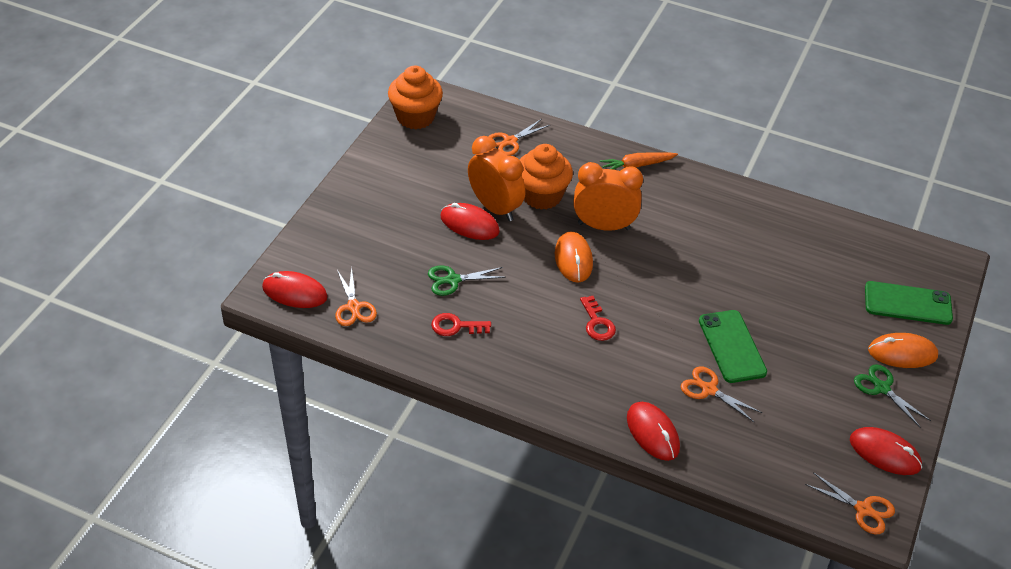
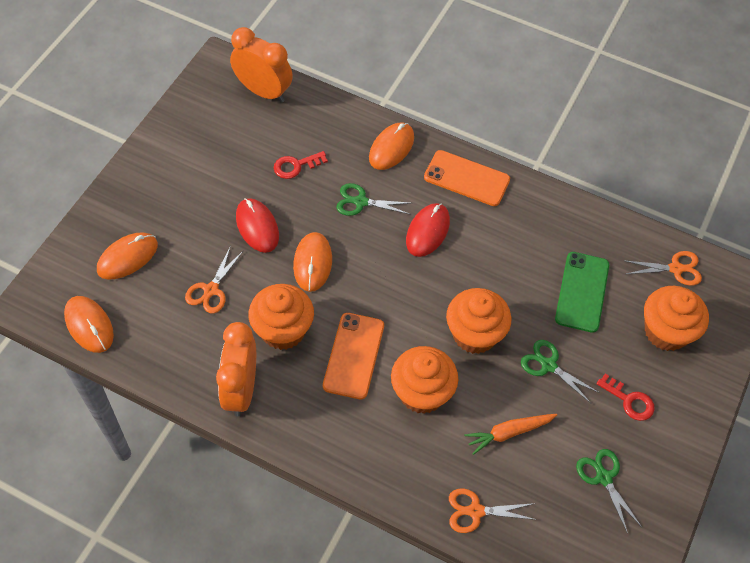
green phone: [699,310,767,383] [865,281,953,325] = 2 -> [555,252,609,333] = 1
green scissors: [428,266,506,296] [854,364,931,427] = 2 -> [336,183,411,216] [521,340,600,403] [576,449,642,534] = 3
orange cupcake: [388,66,443,129] [520,144,573,210] = 2 -> [248,284,314,350] [391,346,458,414] [446,288,511,354] [644,286,709,351] = 4
orange mouse: [555,231,593,283] [868,333,938,368] = 2 -> [64,296,114,353] [97,232,158,280] [293,232,332,292] [369,123,414,170] = 4
orange phone: none = 0 -> [323,313,384,399] [424,150,510,206] = 2
orange scissors: [335,266,377,326] [488,119,550,156] [681,366,762,422] [805,472,895,535] = 4 -> [185,245,244,313] [449,488,537,533] [623,251,702,286] = 3
red mouse: [262,271,328,308] [440,203,500,240] [627,402,680,461] [850,427,922,475] = 4 -> [236,198,279,253] [406,203,450,257] = 2

